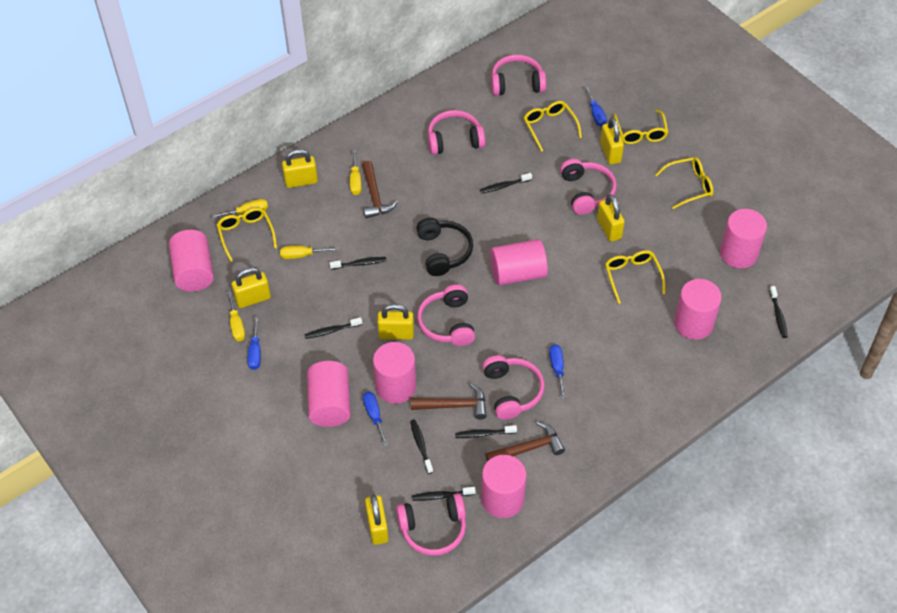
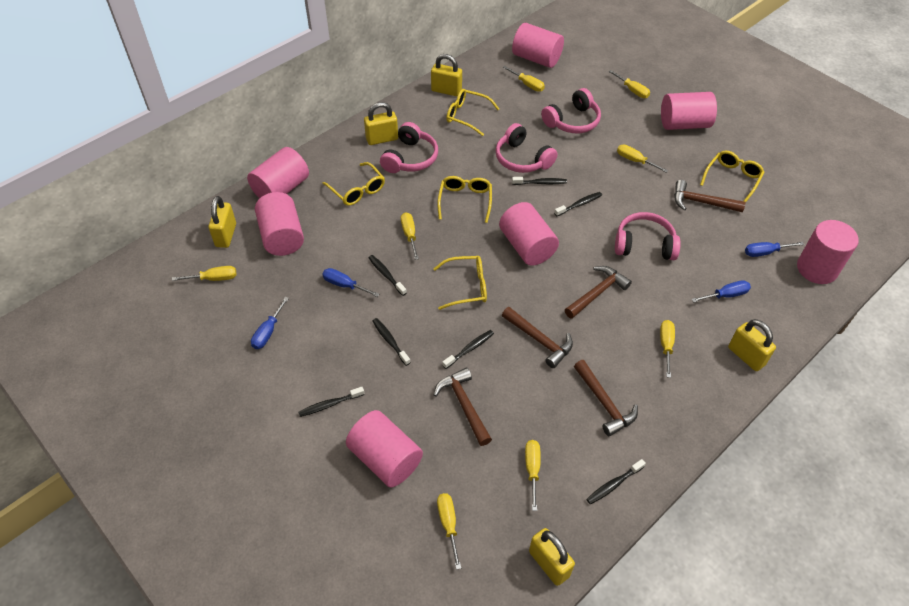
black headphones: [416,218,473,276] = 1 -> none = 0
brown hammer: [362,161,398,218] [411,383,487,420] [485,421,565,461] = 3 -> [434,368,492,446] [502,307,573,368] [565,266,632,319] [574,360,638,436] [674,180,746,213] = 5
pink headphones: [396,493,466,556] [417,284,475,346] [428,110,485,155] [483,355,545,420] [491,55,546,96] [560,159,617,215] = 6 -> [380,122,438,173] [495,123,558,173] [541,88,601,133] [615,212,681,260] = 4
yellow padlock: [232,267,271,308] [282,149,318,188] [365,494,389,545] [377,304,414,340] [597,194,625,242] [600,117,624,164] = 6 -> [209,196,236,248] [364,102,398,145] [431,54,462,96] [529,528,575,586] [728,319,776,371] = 5
yellow screwdriver: [211,199,268,219] [227,291,245,341] [280,246,338,259] [350,150,362,195] = 4 -> [172,266,237,281] [401,212,419,260] [437,493,461,570] [502,66,545,92] [525,440,541,511] [609,70,650,98] [617,144,668,173] [660,320,675,378] = 8

